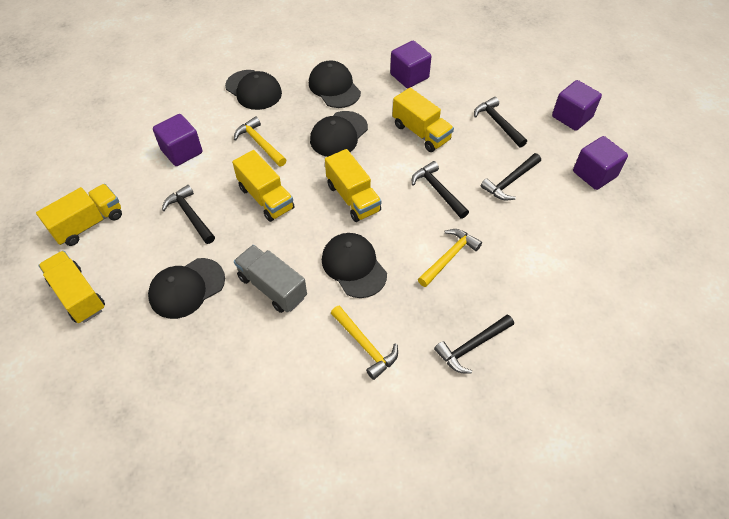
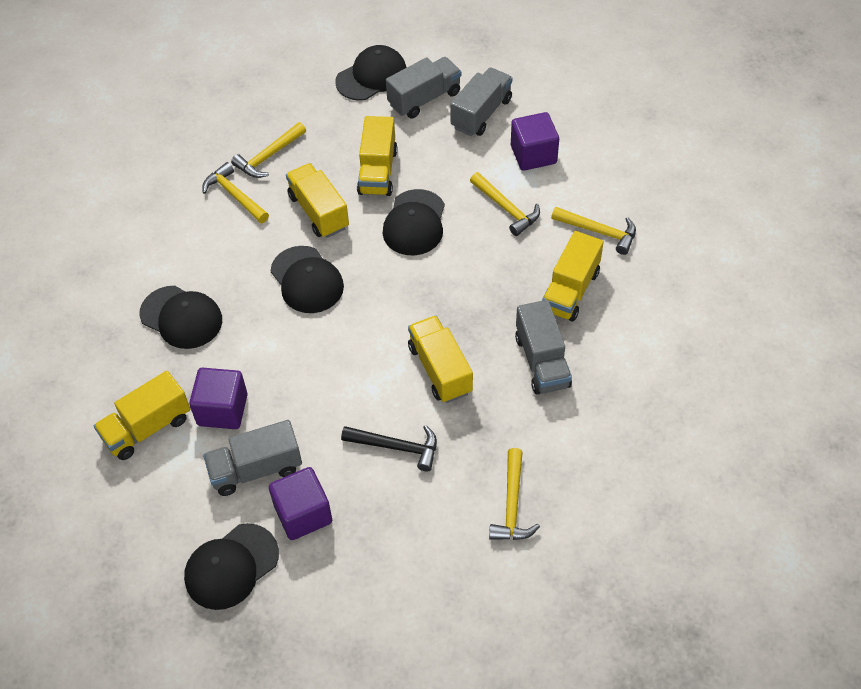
black hammer: [162,185,215,244] [412,161,469,219] [434,314,514,374] [474,97,527,148] [481,153,541,201] = 5 -> [341,425,437,472] = 1
grey truck: [234,245,307,313] = 1 -> [203,420,302,496] [386,57,461,118] [450,67,512,136] [515,300,572,395] = 4
purple cube: [153,114,203,166] [390,41,432,88] [552,80,602,131] [573,136,628,190] = 4 -> [189,368,248,429] [269,467,332,540] [511,112,559,171] = 3
yellow hammer: [234,117,286,167] [331,305,398,380] [418,229,482,287] = 3 -> [202,162,269,223] [231,122,306,178] [470,172,540,236] [489,448,540,540] [551,207,636,255] = 5

